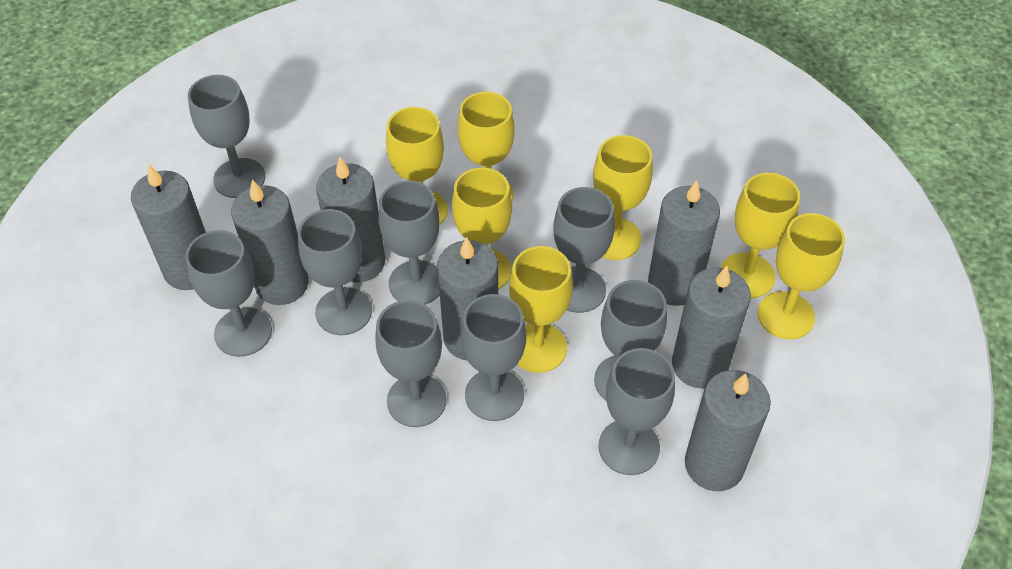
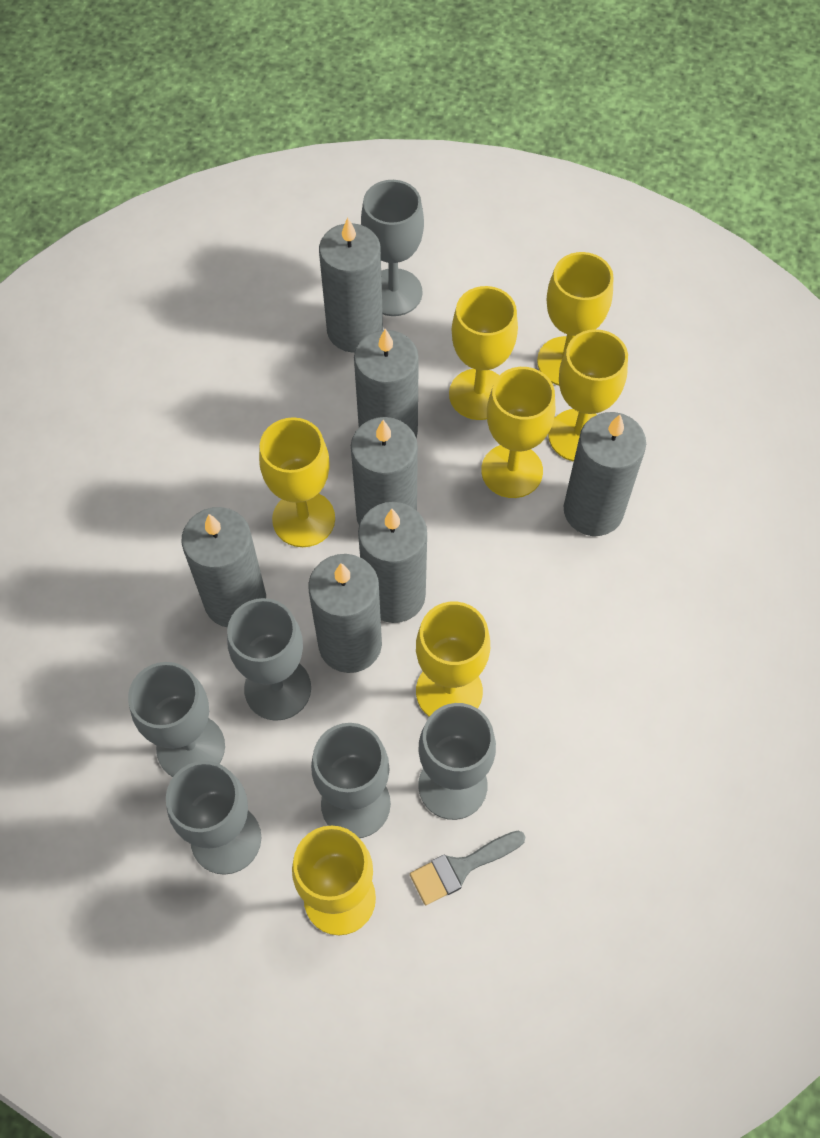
grey brush: none = 0 -> [410,830,525,905] = 1
grey goblet: [185,230,272,357] [188,75,265,198] [298,209,372,335] [375,300,447,427] [378,180,440,305] [461,294,526,421] [553,187,615,313] [594,280,667,400] [598,348,675,475] = 9 -> [128,662,225,777] [166,761,261,875] [227,598,311,721] [311,723,391,838] [361,180,424,316] [418,703,496,820] = 6

